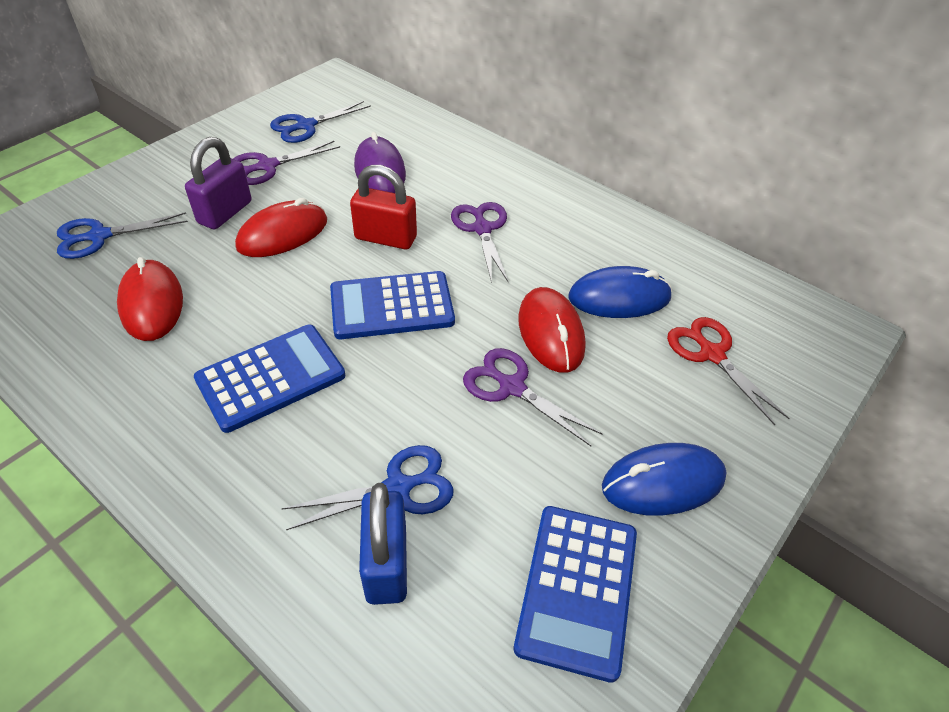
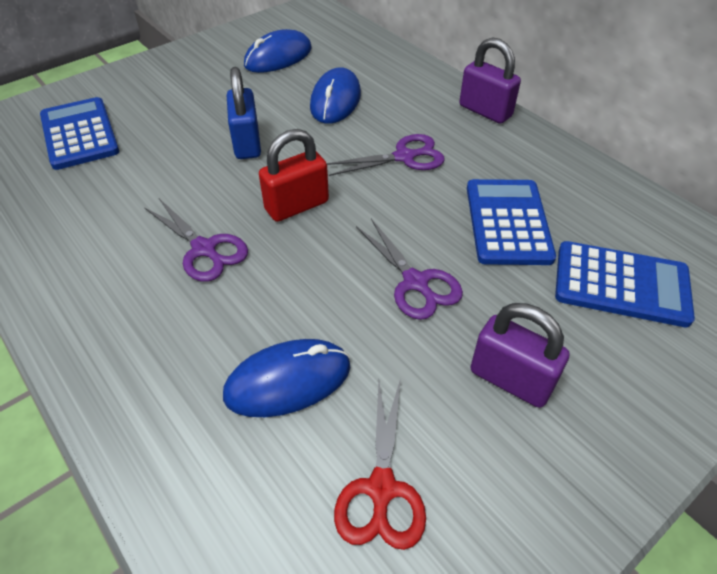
blue mouse: [568,266,672,318] [602,443,727,516] = 2 -> [223,339,350,417] [244,29,312,73] [310,67,361,124] = 3
blue scissors: [57,212,188,259] [270,101,371,143] [281,445,454,530] = 3 -> none = 0
purple mouse: [354,132,406,193] = 1 -> none = 0
purple padlock: [185,137,251,229] = 1 -> [459,37,521,124] [471,303,570,408] = 2
red mouse: [117,257,183,341] [235,198,327,257] [518,287,585,373] = 3 -> none = 0

